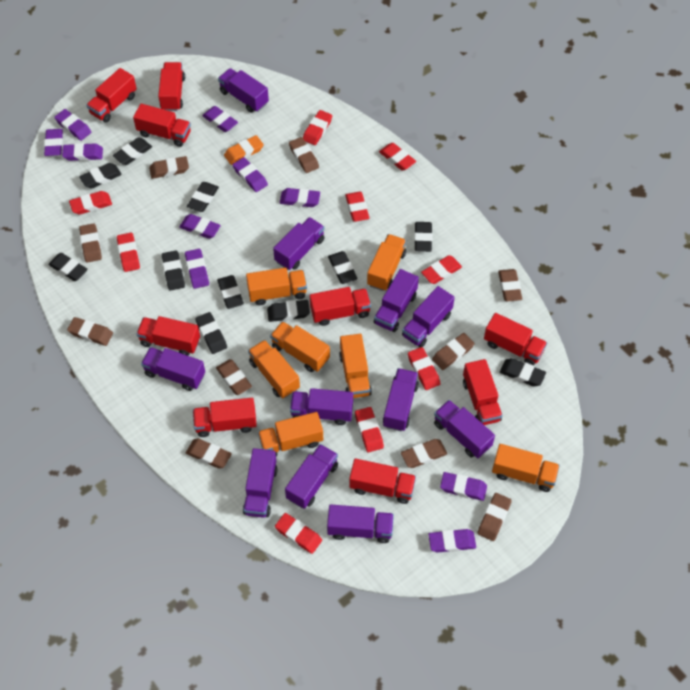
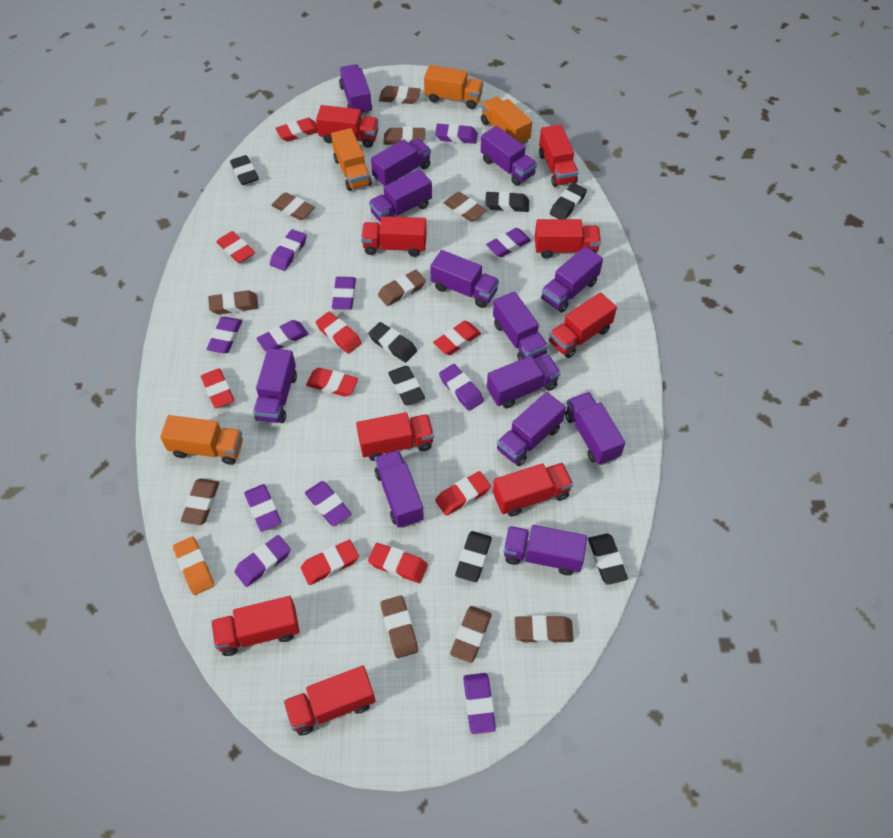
black eraser: [48,253,88,281] [79,163,122,189] [113,137,152,165] [162,250,185,291] [187,182,219,212] [195,312,227,354] [217,275,244,309] [267,300,310,322] [328,251,358,284] [414,222,432,252] [500,358,546,387] = 11 -> [230,155,259,185] [368,322,417,362] [388,366,425,406] [455,531,492,582] [485,191,529,212] [550,183,587,219] [588,533,628,585] = 7
orange truck: [246,268,307,305] [248,340,300,399] [258,412,323,456] [270,321,330,372] [339,334,372,398] [367,234,406,291] [492,444,560,492] = 7 -> [160,415,243,465] [331,128,372,191] [424,65,483,109] [481,96,532,144] = 4
purple eraser: [44,129,63,156] [54,109,91,141] [62,143,103,161] [179,214,221,239] [185,249,209,289] [202,106,238,132] [233,157,268,192] [280,188,320,207] [428,529,476,553] [440,472,487,501] = 10 -> [207,317,242,353] [235,535,291,587] [244,484,282,532] [256,320,308,351] [270,229,307,271] [305,481,351,526] [332,277,356,310] [435,124,478,144] [439,364,484,411] [463,673,496,734] [486,228,531,257] = 11
purple truck: [141,347,205,391] [218,68,269,113] [243,448,278,518] [273,217,325,270] [285,444,338,509] [290,388,353,425] [327,505,394,543] [374,269,419,332] [383,368,419,431] [402,286,455,347] [434,400,495,458] = 11 -> [253,348,297,423] [339,64,372,115] [369,169,432,223] [371,139,431,187] [375,450,424,528] [430,250,499,308] [481,126,537,186] [487,355,561,408] [493,291,548,360] [497,392,566,466] [503,525,587,575] [541,246,603,313] [565,392,625,465] = 13

